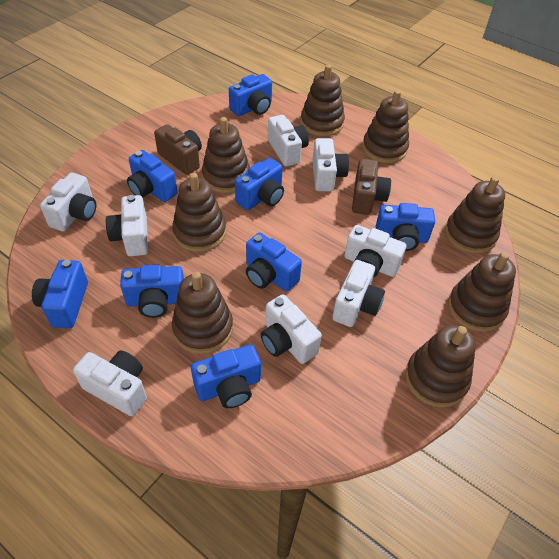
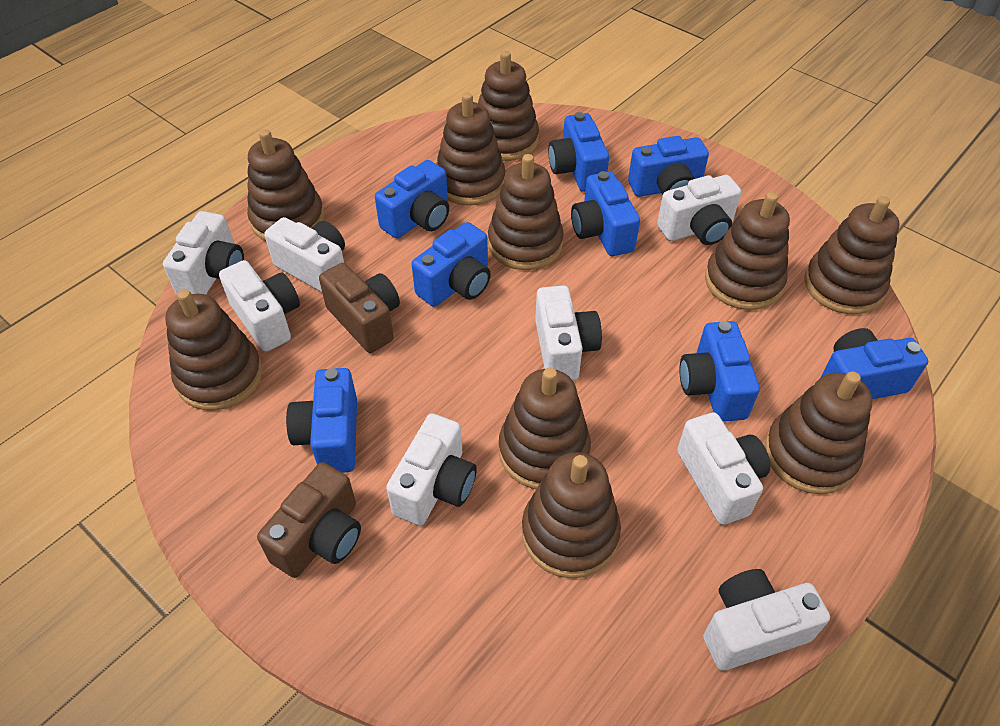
brown stacking toy: [172,173,226,252] [172,272,233,354] [202,117,250,193] [301,64,345,137] [362,90,409,163] [405,325,476,408] [445,176,505,254] [448,252,516,332] = 8 -> [165,289,262,411] [247,129,324,241] [436,92,505,206] [478,51,539,161] [488,154,564,270] [499,368,591,489] [522,452,621,578] [705,192,790,310] [765,371,873,494] [804,196,900,314] = 10

